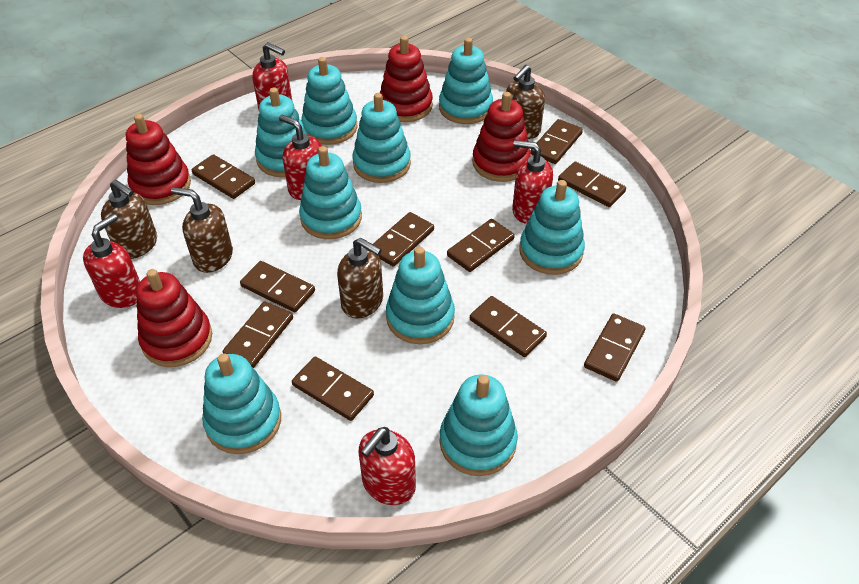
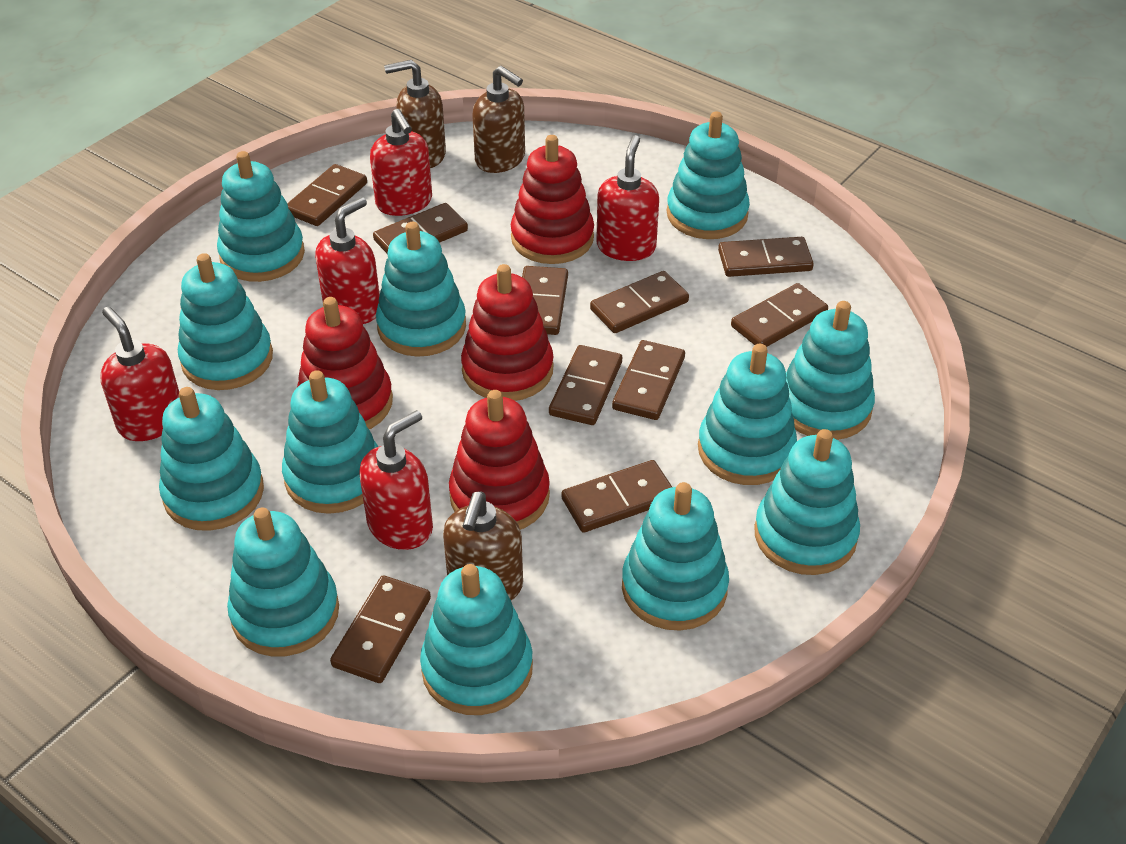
brown soap dispenser: [101,180,157,259] [171,187,233,273] [337,237,383,319] [506,65,545,139] = 4 -> [384,60,446,168] [443,491,523,600] [472,66,525,173] = 3
turquoise stacking toy: [202,353,281,454] [255,88,308,177] [299,146,362,239] [301,57,357,145] [352,93,411,183] [386,247,455,344] [439,38,493,124] [440,375,518,476] [519,180,585,275] = 9 -> [159,387,264,531] [178,253,273,390] [217,151,305,282] [227,508,339,657] [282,370,378,514] [376,222,466,357] [420,564,533,715] [622,482,729,631] [667,111,750,239] [698,344,797,485] [754,429,860,575] [786,301,875,440] = 12

